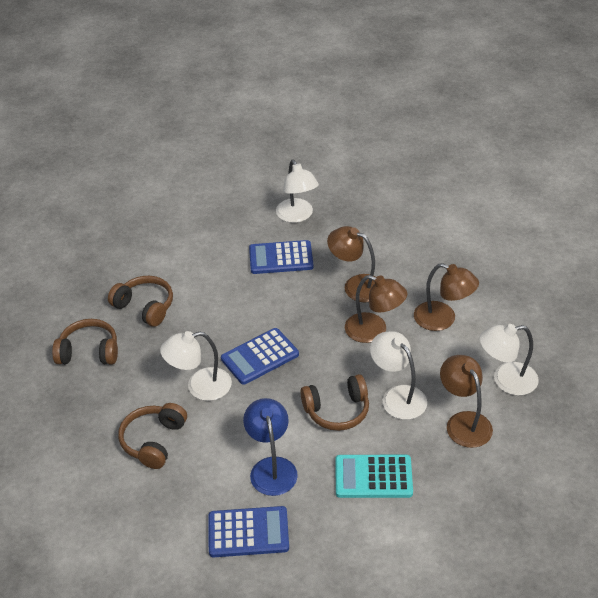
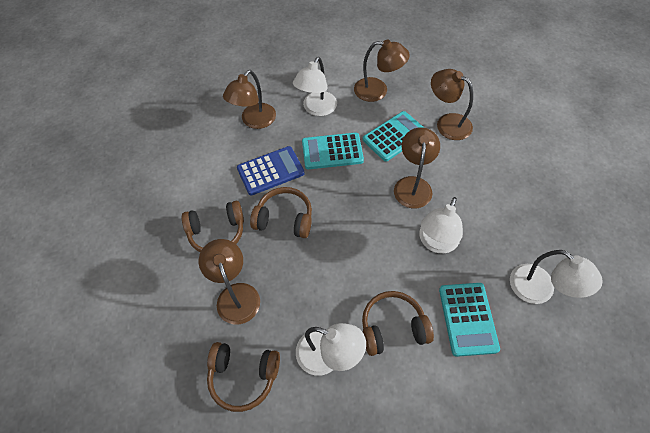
blue calculator: [209,506,289,557] [221,328,299,385] [249,240,314,274] = 3 -> [237,146,305,196] = 1
blue lamp: [243,398,298,496] = 1 -> none = 0
brown lamp: [327,226,376,303] [345,275,408,343] [414,263,479,331] [440,355,493,448] = 4 -> [199,239,260,324] [223,70,276,129] [354,40,410,102] [394,127,440,208] [431,69,473,140] = 5
turquoise calculator: [335,455,413,498] = 1 -> [302,133,364,169] [363,111,424,161] [439,283,500,357] = 3

